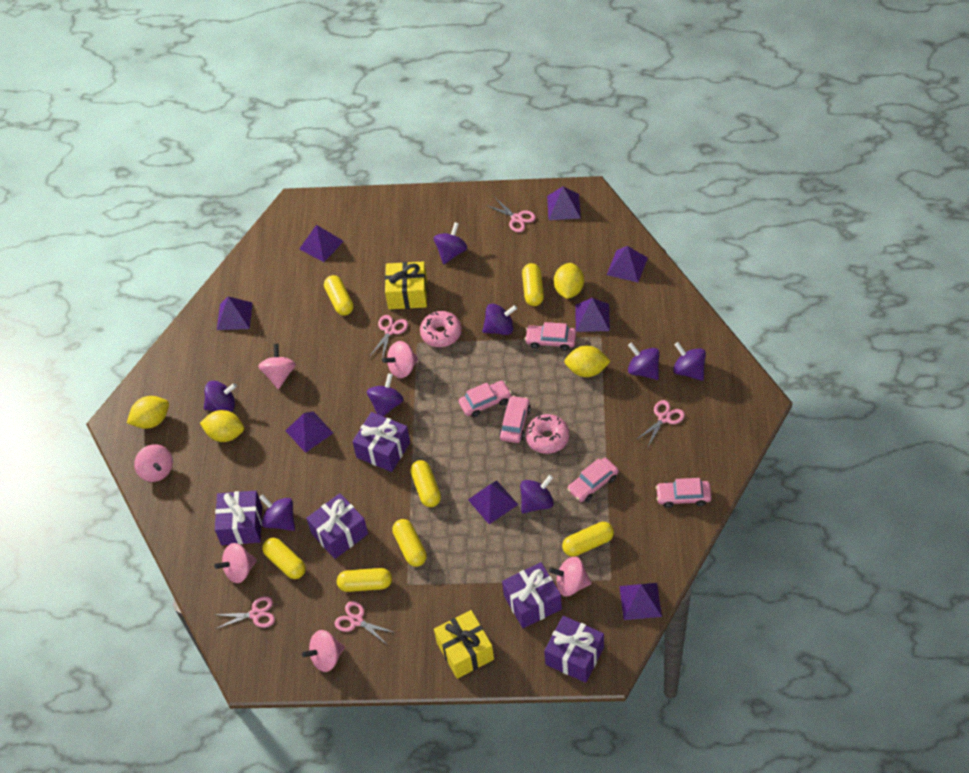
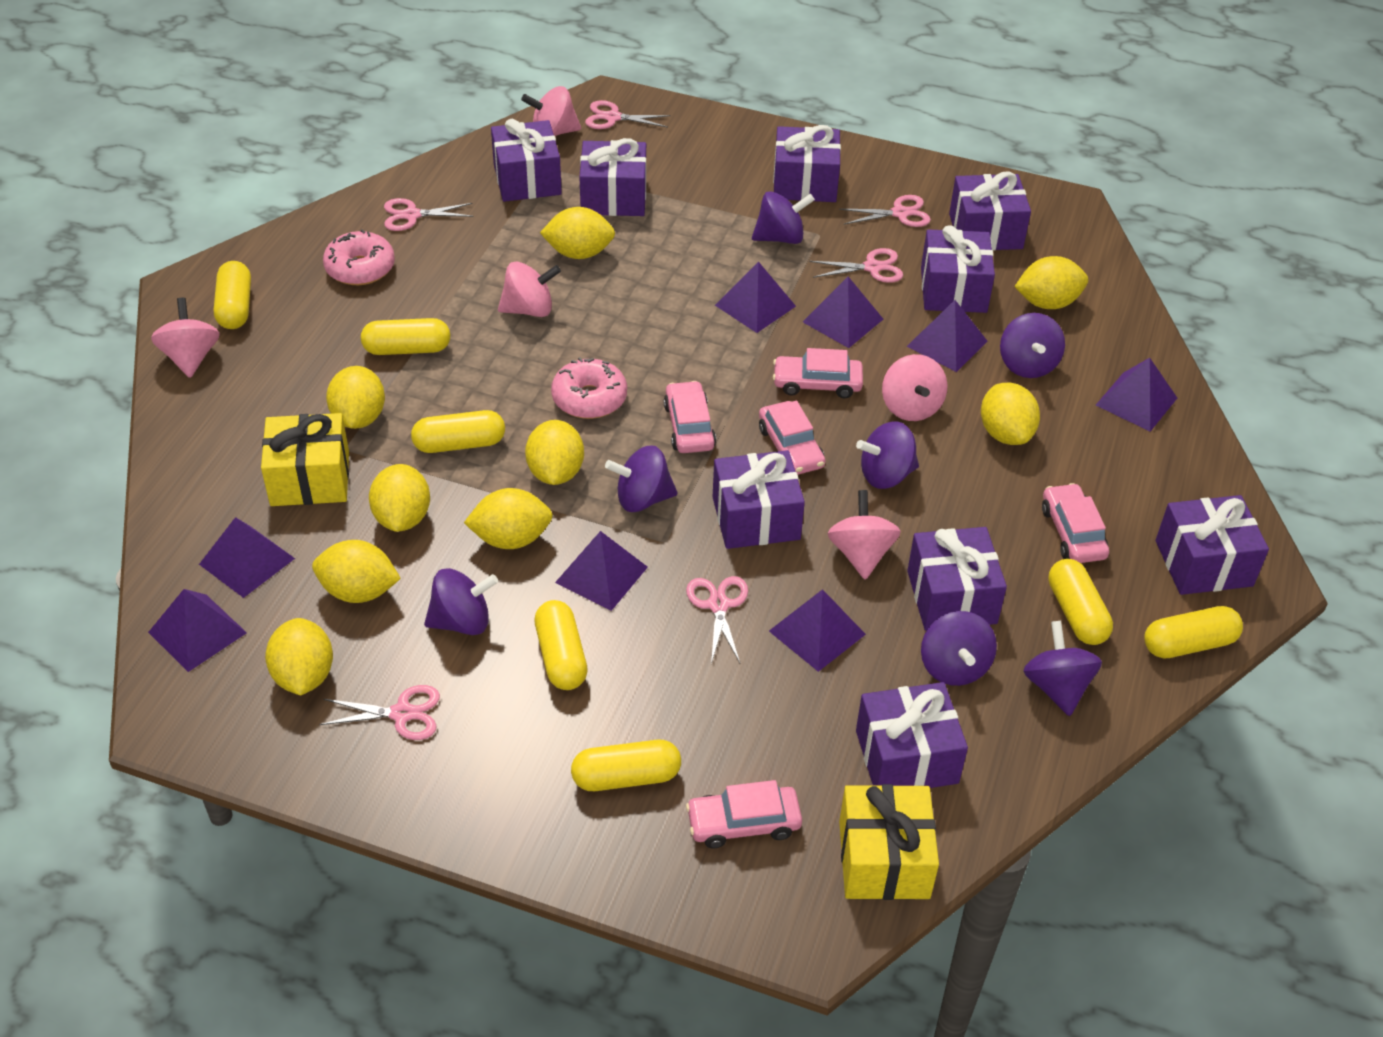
pink scissors: [215,596,275,629] [335,601,396,644] [369,315,408,359] [486,198,536,232] [636,400,685,448] = 5 -> [319,685,440,740] [384,198,474,231] [585,100,671,129] [686,576,748,664] [809,248,903,283] [839,195,931,227] = 6
pink spinning top: [134,444,173,482] [214,543,257,583] [258,344,296,389] [302,630,345,672] [382,341,419,378] [549,556,592,596] = 6 -> [151,298,220,378] [498,261,561,317] [521,86,581,136] [828,490,901,579] [882,354,947,421] = 5
purple gift: [215,491,262,545] [306,493,368,559] [352,412,410,472] [502,562,562,628] [544,616,604,683] = 5 -> [491,119,562,202] [579,138,646,216] [713,450,805,549] [773,125,841,202] [856,682,968,788] [907,527,1007,631] [921,225,995,313] [949,172,1031,251] [1156,495,1269,595] = 9
purple spinning top: [204,381,237,412] [259,494,295,531] [367,373,404,417] [434,222,467,264] [482,304,517,335] [520,475,554,513] [628,342,660,380] [673,342,706,381] = 8 -> [424,568,498,635] [605,445,678,512] [752,191,815,244] [856,421,919,489] [921,611,997,686] [1000,313,1065,378] [1023,621,1102,716] = 7
yellow lemon: [127,396,169,429] [200,410,244,442] [554,263,584,299] [564,345,611,377] = 4 -> [265,618,333,695] [312,540,401,603] [326,366,385,429] [369,464,430,532] [464,488,553,549] [525,420,584,485] [540,207,615,259] [981,382,1040,445] [1014,256,1088,309] = 9

